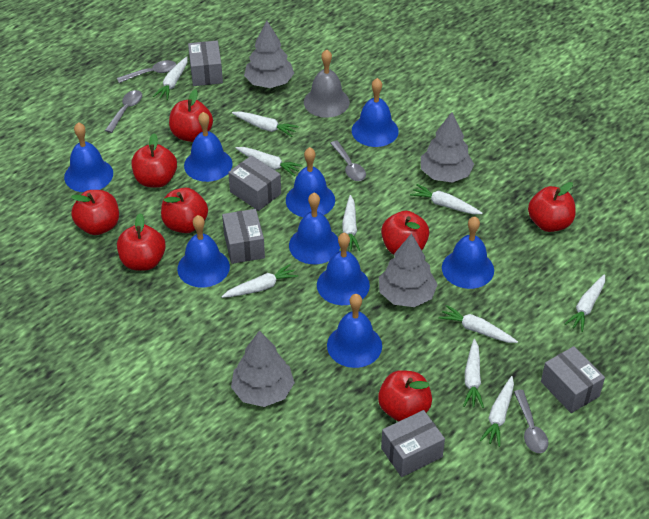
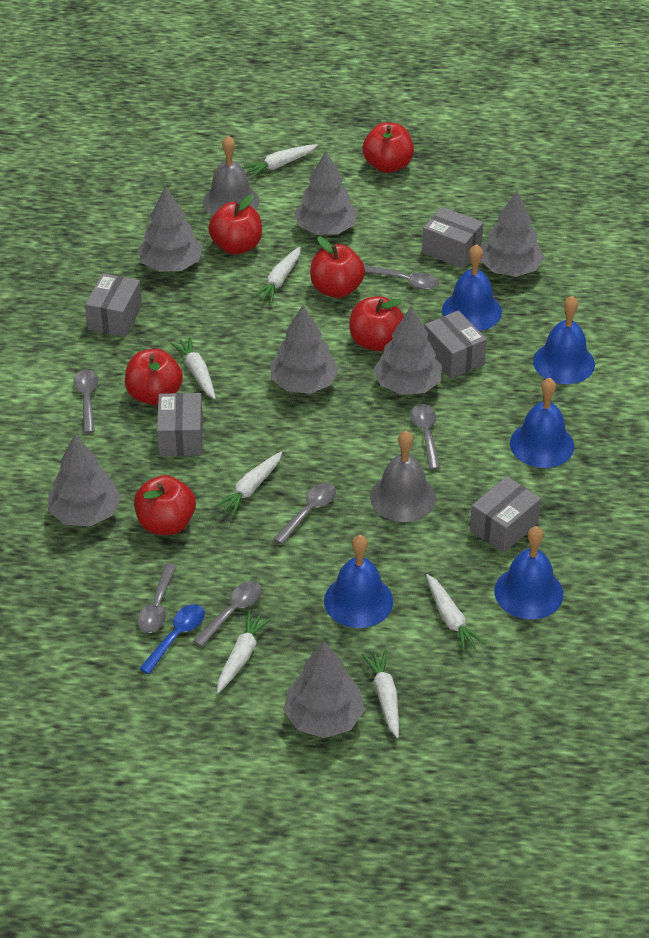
blue bell: [64,122,113,192] [177,215,230,287] [184,112,233,182] [286,147,335,217] [289,193,340,264] [317,233,370,305] [327,294,382,368] [352,78,399,147] [442,216,494,289] = 9 -> [324,535,393,628] [442,244,502,331] [494,526,563,619] [510,378,574,468] [533,296,595,384] = 5
blue spoon: none = 0 -> [139,604,205,674] = 1
grey bell: [304,49,350,118] = 1 -> [203,136,259,216] [370,431,436,522] = 2
grey spoon: [105,90,142,133] [117,60,176,83] [330,141,366,181] [514,390,548,453] = 4 -> [73,369,98,433] [137,564,177,633] [193,582,262,647] [274,483,336,544] [364,265,439,290] [411,404,440,470] = 6
grey tree: [231,330,295,407] [244,21,294,88] [379,233,438,307] [421,112,474,183] = 4 -> [48,435,121,527] [138,186,203,272] [271,305,339,394] [284,641,365,738] [294,151,358,235] [374,306,442,395] [481,190,545,277] = 7
red apple: [71,190,119,235] [117,213,166,271] [132,133,177,188] [161,188,208,233] [169,89,213,142] [378,370,432,421] [381,211,429,255] [528,182,576,232] = 8 -> [125,349,183,405] [134,475,196,535] [208,194,262,255] [310,237,365,298] [349,296,404,351] [363,122,414,173] = 6
white carrot: [153,57,188,100] [222,264,298,298] [232,111,299,137] [236,147,303,176] [342,195,360,251] [410,184,482,214] [439,305,518,343] [463,339,484,408] [480,376,514,447] [565,274,605,332] = 10 -> [170,337,216,399] [215,451,282,516] [217,611,272,694] [242,144,318,178] [253,246,301,303] [362,650,399,738] [426,574,486,652] = 7

